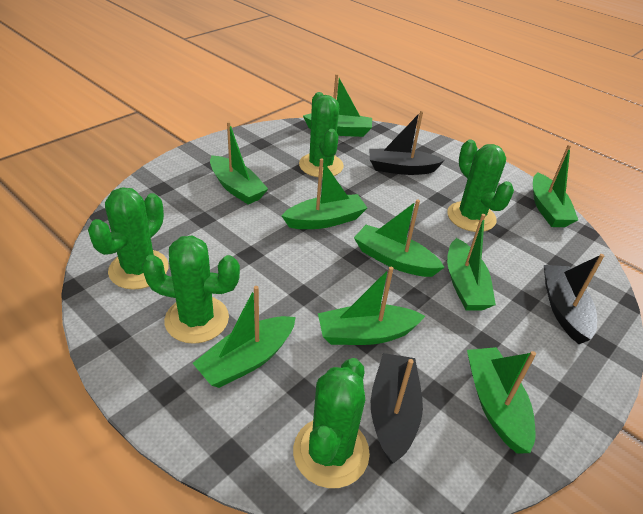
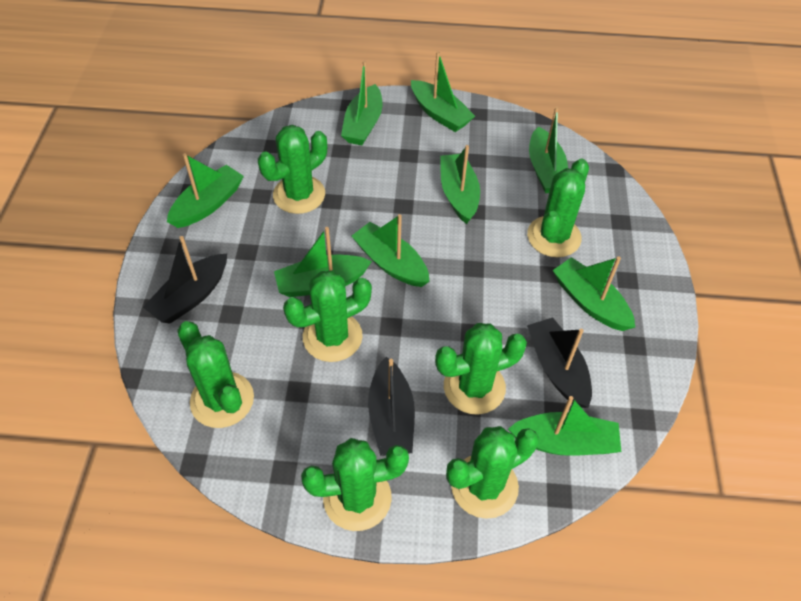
green cactus: [88,187,169,290] [142,235,240,344] [293,358,370,488] [299,92,344,178] [447,140,514,232] = 5 -> [177,321,254,428] [258,125,327,214] [283,270,372,362] [301,438,409,531] [435,323,527,415] [446,426,539,519] [527,159,589,257] = 7

